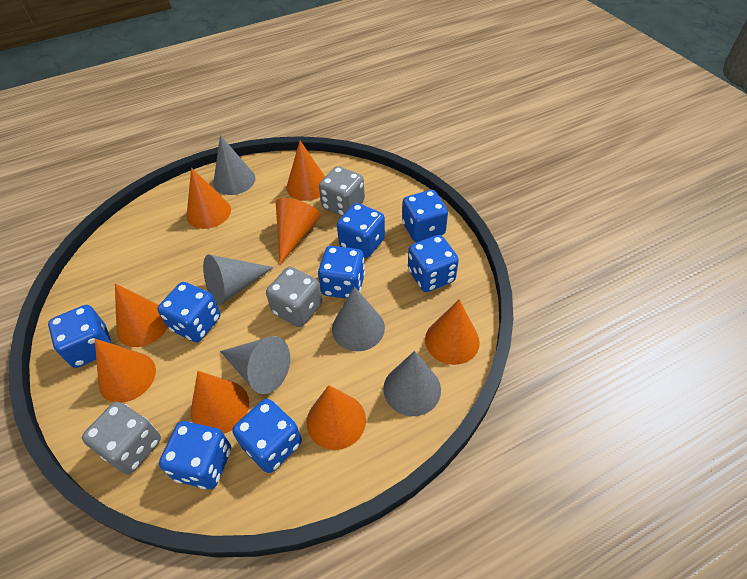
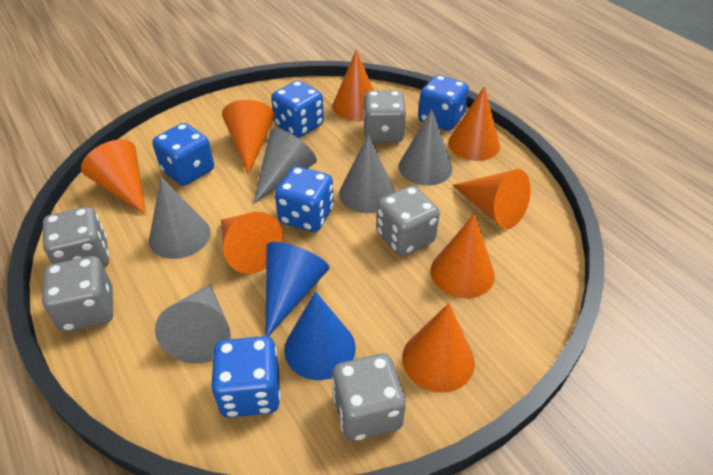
blue cone: none = 0 -> [266,242,329,337] [284,291,356,380] = 2
blue dice: [48,305,112,368] [158,282,220,342] [159,421,231,489] [232,399,302,473] [318,246,365,299] [337,203,385,258] [402,190,448,242] [408,235,459,292] = 8 -> [152,123,214,186] [211,336,281,418] [271,80,324,138] [275,166,334,232] [418,75,469,131] = 5
grey dice: [82,402,161,474] [266,267,322,327] [319,166,365,216] = 3 -> [42,256,113,332] [43,207,109,267] [332,354,406,441] [363,90,407,142] [376,186,440,256] = 5

